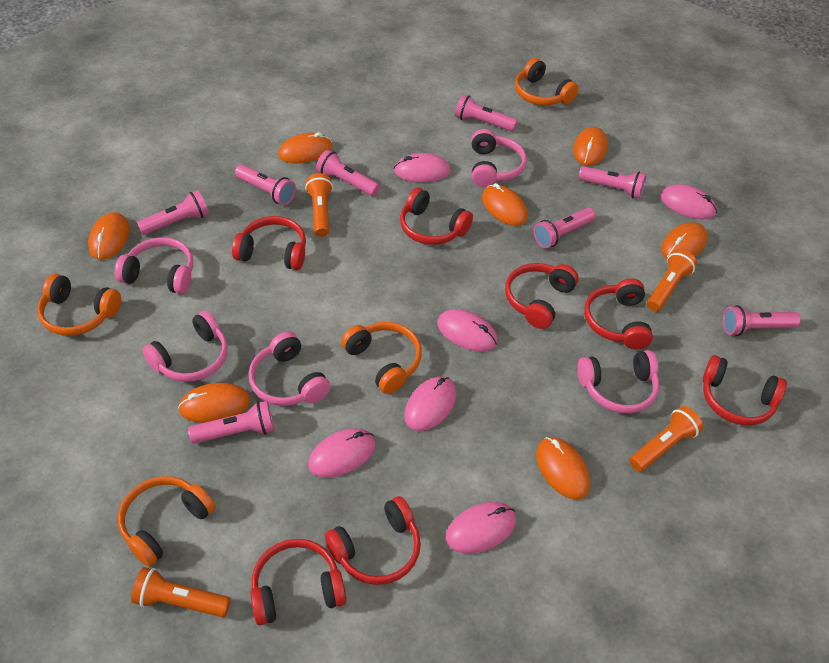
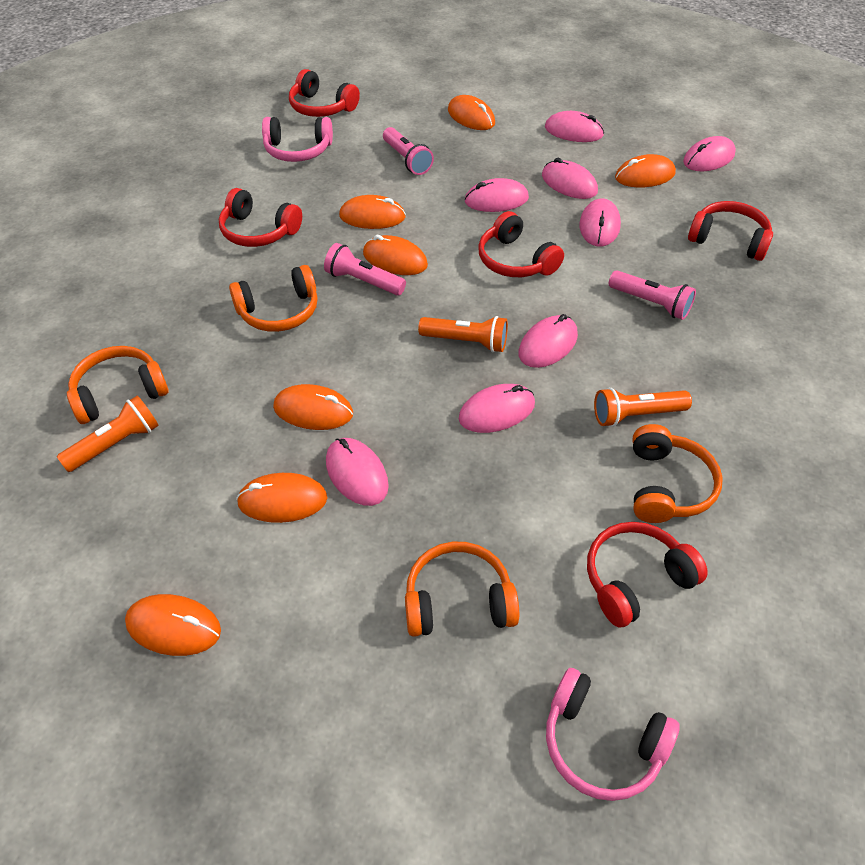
orange flashlight: [131,567,231,617] [305,173,333,237] [629,406,703,472] [647,249,697,311] = 4 -> [57,395,159,472] [418,316,508,352] [594,388,692,427] = 3
pink flashlight: [137,190,209,235] [188,401,274,444] [235,164,296,205] [316,150,380,196] [455,94,518,131] [534,207,596,248] [578,166,647,199] [723,305,801,336] = 8 -> [324,243,406,296] [383,127,434,175] [609,270,696,320] = 3
pink headphones: [115,237,193,294] [142,311,228,382] [248,331,331,406] [471,129,527,187] [577,350,659,413] = 5 -> [262,117,333,162] [546,668,680,801] = 2
pink mouse: [308,428,376,478] [394,153,451,182] [404,377,456,431] [437,309,498,351] [446,502,516,554] [660,184,717,219] = 6 -> [326,438,389,506] [459,384,535,433] [464,178,529,212] [519,314,578,368] [542,158,598,199] [545,111,604,142] [580,198,621,247] [683,136,736,171] = 8
red headphones: [232,216,306,270] [250,539,346,625] [325,496,421,585] [400,188,473,245] [505,263,579,329] [584,278,653,349] [703,355,787,425] = 7 -> [219,188,302,247] [289,69,360,117] [478,211,564,277] [587,522,708,628] [688,201,773,261] = 5

